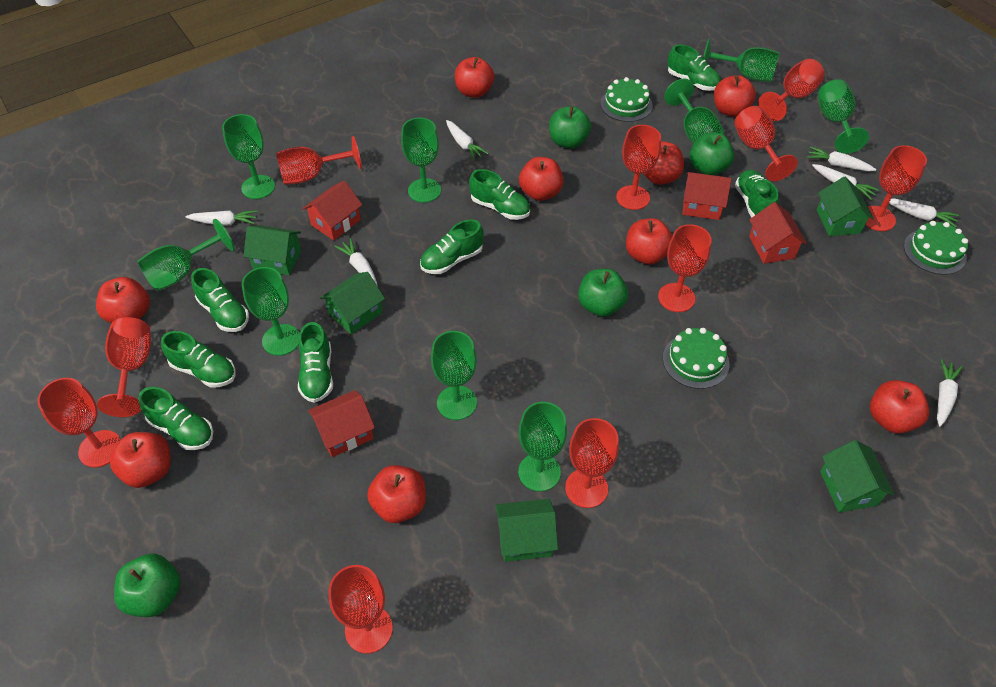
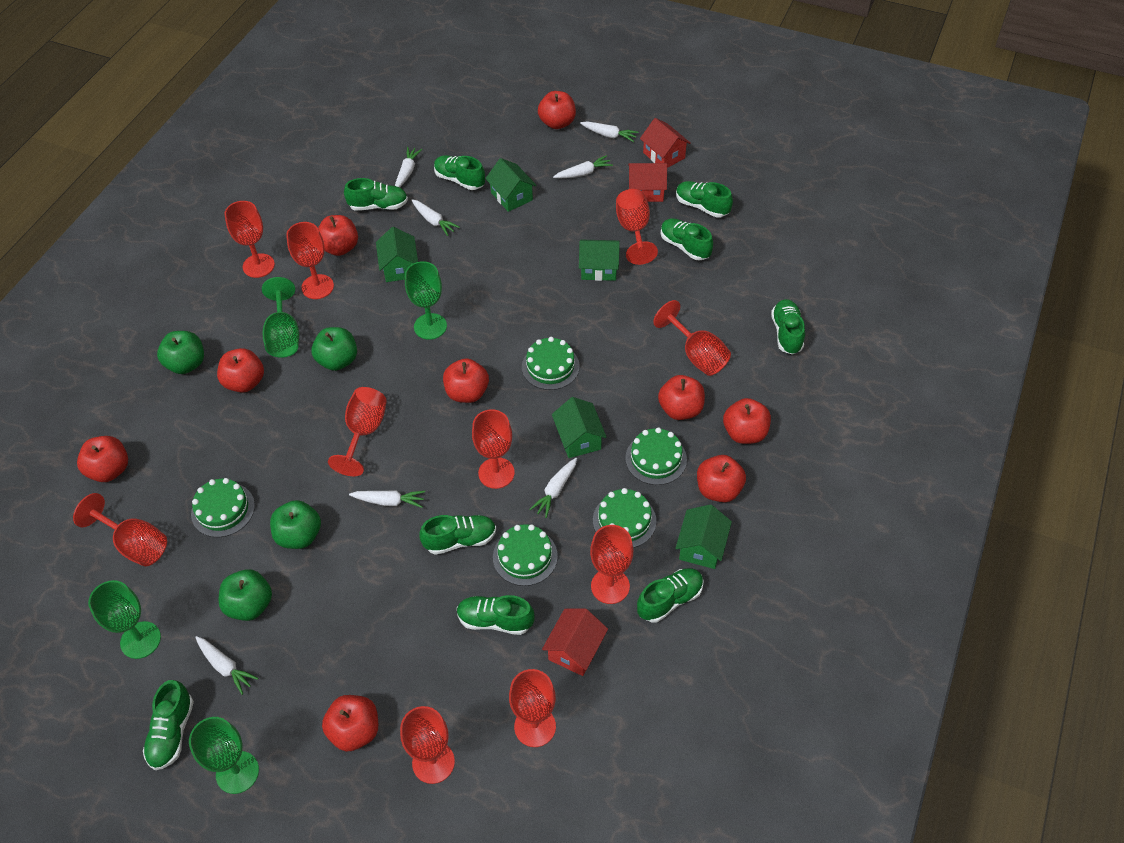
green cake: [600,77,653,122] [663,328,729,389] [904,221,968,275] = 3 -> [191,478,255,537] [493,524,558,586] [522,337,580,390] [593,488,656,548] [625,427,687,485] = 5
green goblet: [137,219,235,291] [222,114,275,199] [242,267,300,356] [401,118,441,203] [431,331,477,420] [518,402,567,492] [664,79,724,144] [703,39,780,82] [818,79,869,153] = 9 -> [88,580,161,659] [189,717,259,794] [262,277,299,358] [405,261,447,340] = 4
green shoe: [138,387,213,450] [161,331,236,388] [191,268,249,332] [298,322,333,403] [420,220,484,274] [469,169,530,220] [668,44,721,91] [735,170,779,218] = 8 -> [143,680,194,770] [344,178,408,211] [419,515,496,555] [434,155,485,190] [457,595,535,635] [637,568,704,622] [661,218,713,261] [676,181,733,218] [771,299,805,355] = 9
red house: [302,181,362,240] [308,390,375,457] [682,172,732,220] [749,202,807,264] = 4 -> [542,608,608,676] [628,163,667,202] [640,118,691,168] = 3

